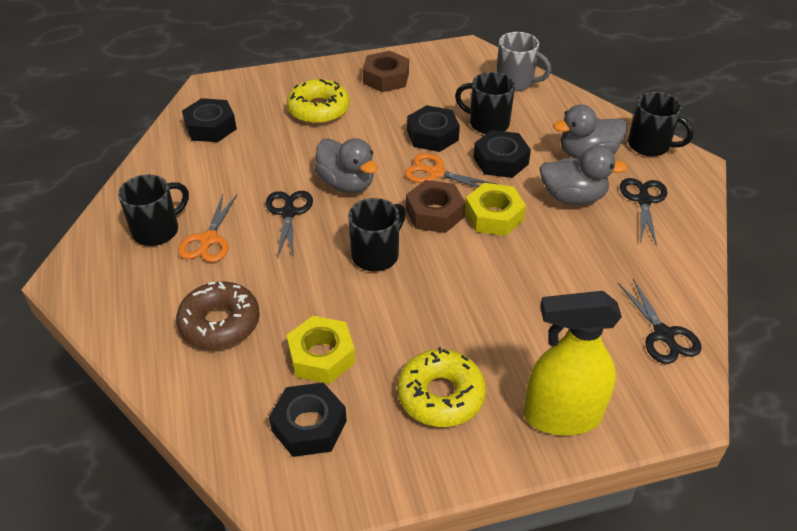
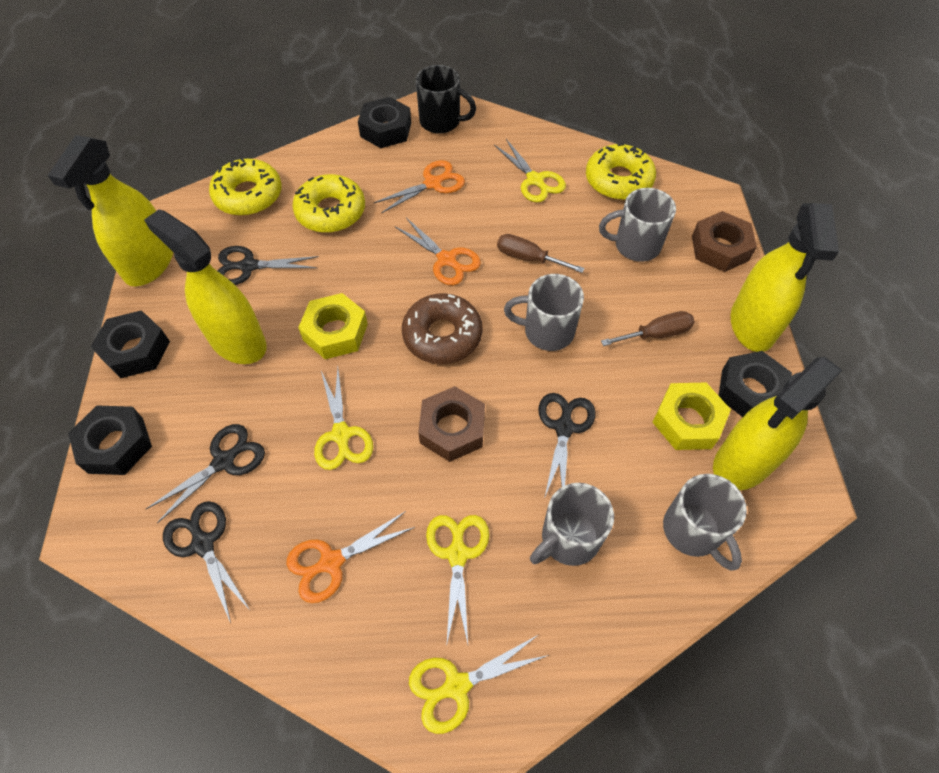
black mug: [118,174,189,246] [348,198,406,272] [455,72,515,134] [628,92,694,156] = 4 -> [416,65,476,134] = 1
black scissors: [266,191,313,260] [618,279,702,364] [620,178,667,246] = 3 -> [146,424,265,523] [163,501,250,623] [217,246,319,285] [538,393,596,499] = 4
brown screwdriver: none = 0 -> [497,234,584,273] [601,311,695,346] = 2
grey duck: [315,138,378,193] [540,145,628,205] [553,104,627,159] = 3 -> none = 0
grey mug: [496,32,551,91] = 1 -> [504,274,584,351] [530,483,614,566] [599,188,676,262] [663,474,747,571] = 4
orange scissors: [178,194,237,262] [405,153,496,188] = 2 -> [287,511,415,603] [373,160,465,214] [395,218,481,285] = 3
yellow donut: [287,79,350,124] [397,347,486,427] = 2 -> [209,158,282,216] [292,174,365,233] [586,143,656,200] = 3
yellow scissors: none = 0 -> [314,368,373,470] [409,635,549,734] [426,515,489,647] [494,139,566,202] = 4
yellow spray bottle: [524,291,622,435] = 1 -> [48,135,173,286] [144,209,267,364] [713,357,842,490] [731,203,839,352] = 4

